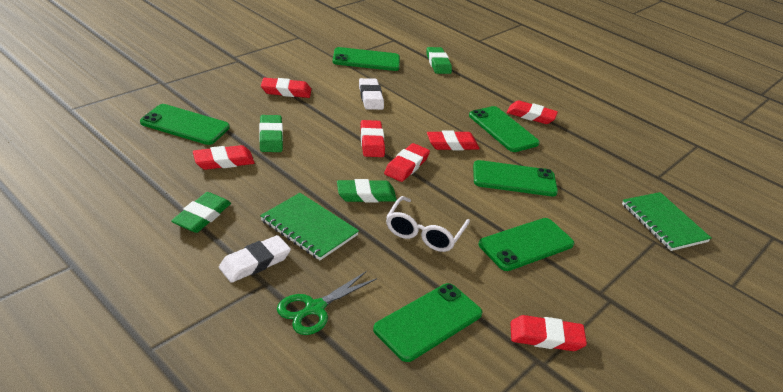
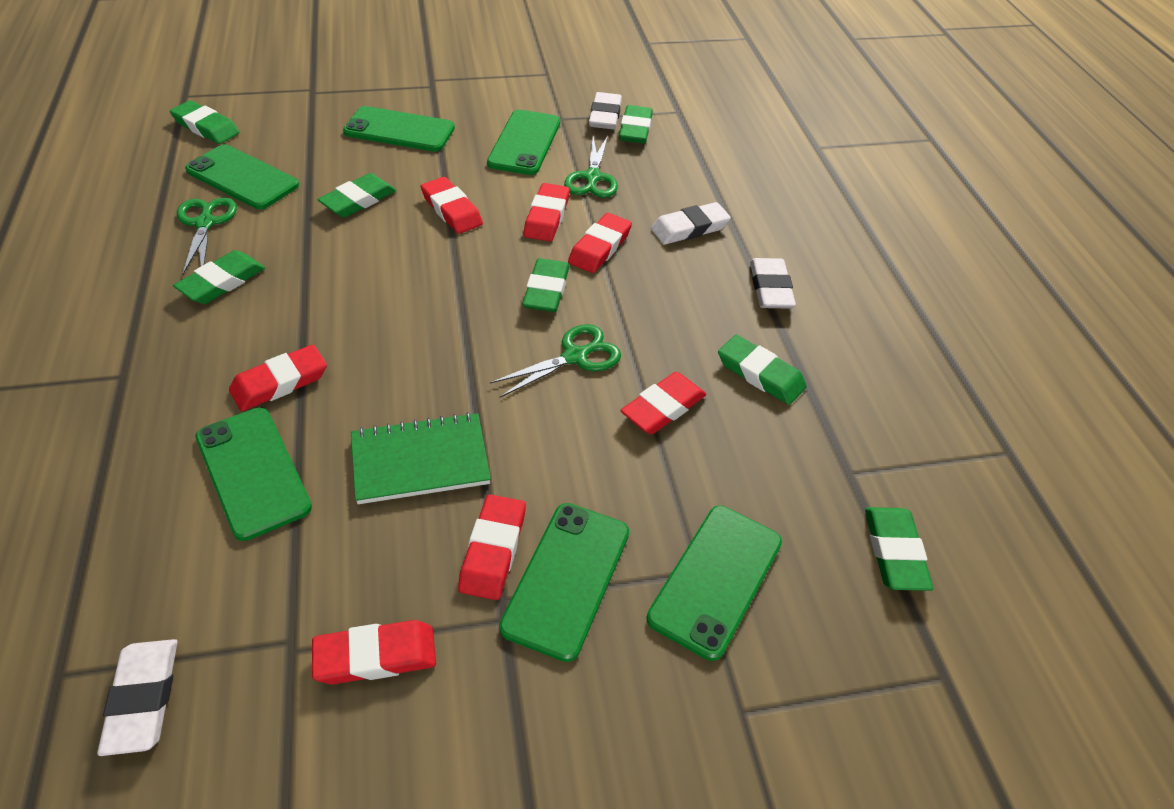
green eraser: [171,192,231,233] [259,115,283,152] [337,179,397,203] [426,47,452,74] = 4 -> [170,100,239,144] [173,250,265,304] [318,173,396,217] [522,258,570,312] [619,105,653,144] [718,335,807,405] [865,507,933,591] = 7
green notebook: [260,193,359,260] [622,192,712,251] = 2 -> [351,412,491,504] = 1
green scissors: [277,271,377,335] = 1 -> [177,197,237,275] [490,324,621,398] [564,136,618,198] = 3
white eraser: [219,235,291,283] [359,78,384,110] = 2 -> [97,639,178,756] [589,92,622,129] [651,202,731,245] [750,258,796,309] = 4
white glasses: [386,196,470,252] = 1 -> none = 0

